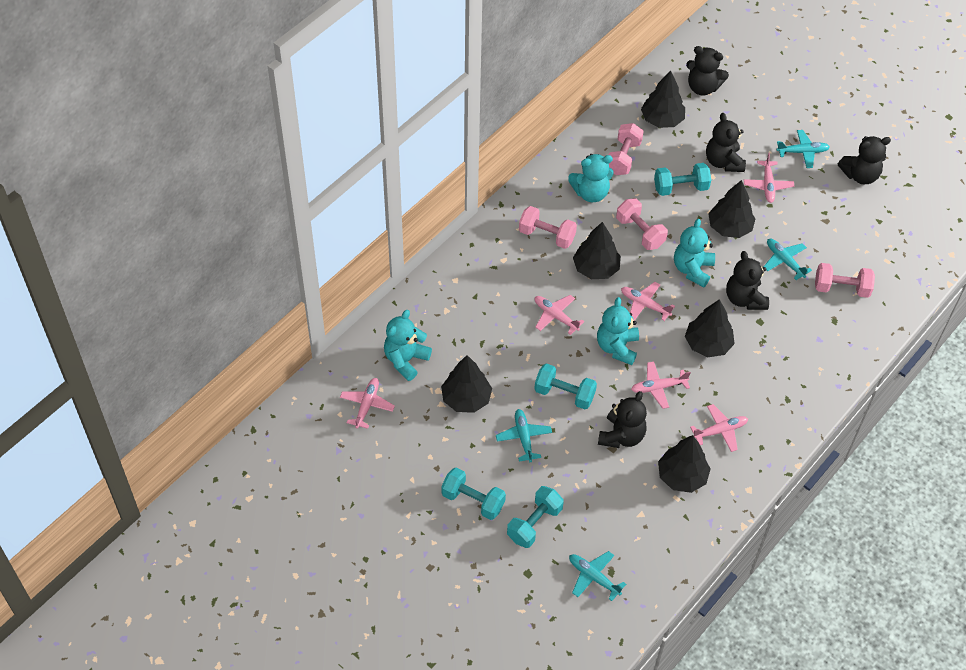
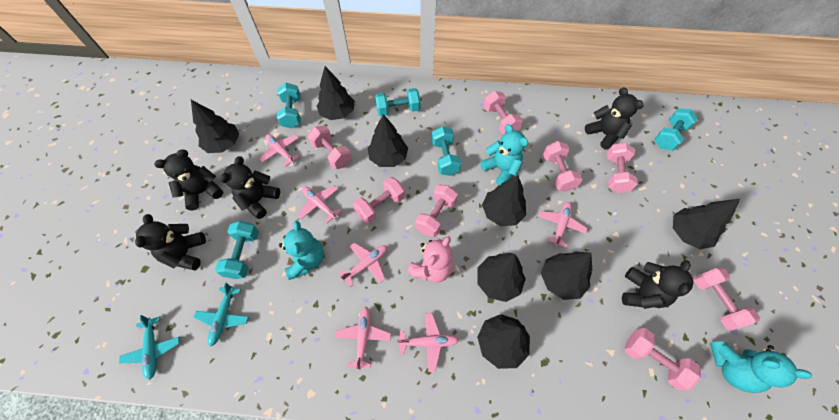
black tree: [441,355,492,413] [573,222,621,279] [641,70,685,128] [658,435,711,493] [685,299,735,357] [708,180,756,238] = 6 -> [191,100,239,153] [317,66,354,120] [368,114,408,167] [477,253,526,302] [477,314,530,369] [482,175,526,226] [541,251,592,300] [673,199,740,249] = 8
pink dumbbell: [519,206,577,249] [609,123,644,175] [616,198,668,250] [815,263,875,298] = 4 -> [308,125,352,169] [353,177,405,224] [415,185,458,237] [484,91,522,134] [543,141,582,192] [607,142,638,193] [625,328,701,390] [694,267,760,331] = 8
pink teddy bear: none = 0 -> [407,236,453,283] = 1
turquoise dumbbell: [441,467,506,520] [507,486,564,548] [534,363,597,409] [654,163,711,196] = 4 -> [215,221,259,279] [277,83,301,128] [375,88,420,116] [432,126,461,176] [654,108,698,151] = 5
turquoise plane: [496,409,552,462] [569,551,626,601] [764,239,812,280] [776,130,830,168] = 4 -> [119,315,180,380] [193,283,249,346] = 2
turquoise teddy bear: [384,310,432,381] [568,154,614,202] [597,297,639,365] [674,219,715,287] = 4 -> [279,221,324,280] [480,124,529,185] [710,341,812,393] = 3

